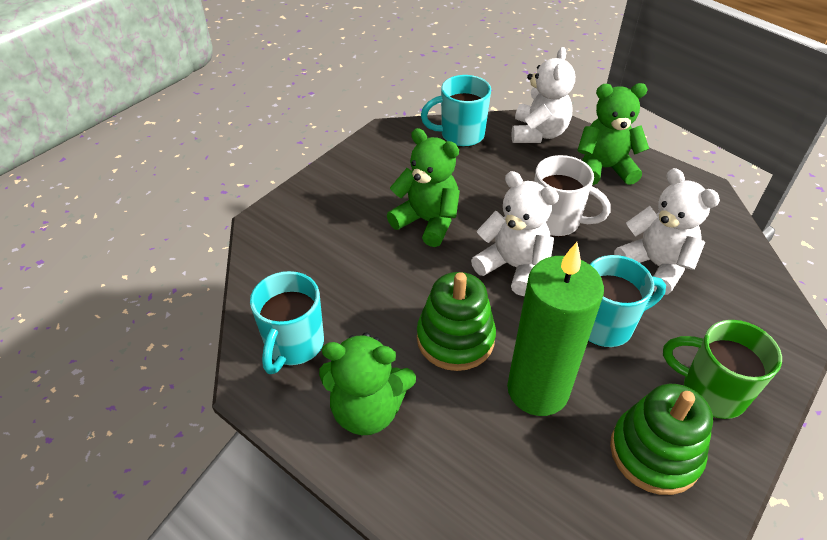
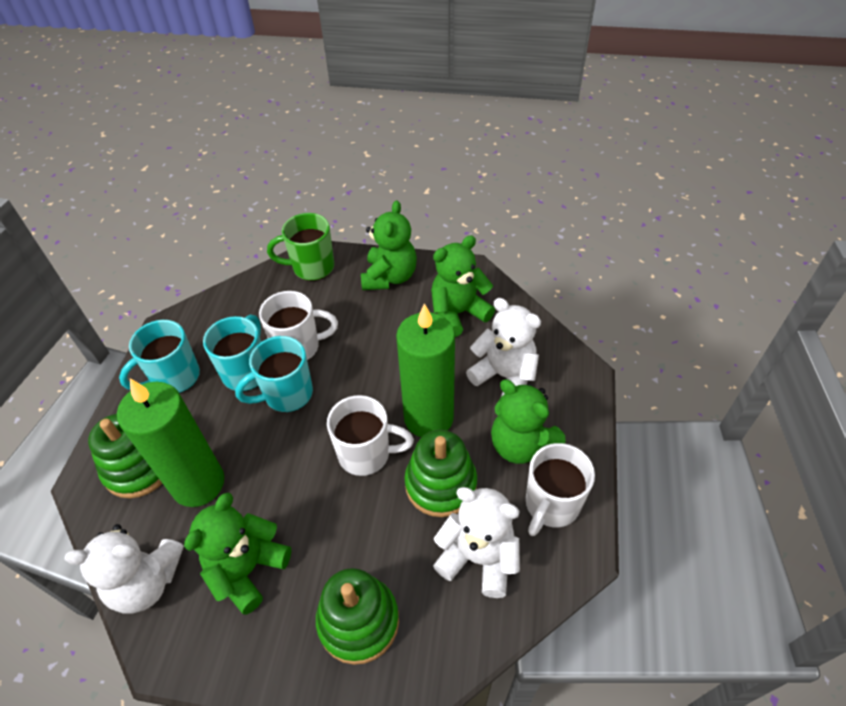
green candle: [507,242,604,416] = 1 -> [117,379,224,507] [396,303,455,437] = 2
green stacking toy: [417,272,496,371] [610,384,713,495] = 2 -> [88,414,163,498] [316,568,399,665] [404,430,477,517] = 3
green teddy bear: [319,332,416,435] [387,128,460,247] [577,83,649,185] = 3 -> [184,493,291,615] [361,200,417,290] [431,235,495,337] [491,379,566,464] = 4
white mug: [534,155,611,237] = 1 -> [259,291,338,360] [327,395,414,476] [526,443,595,536] = 3

